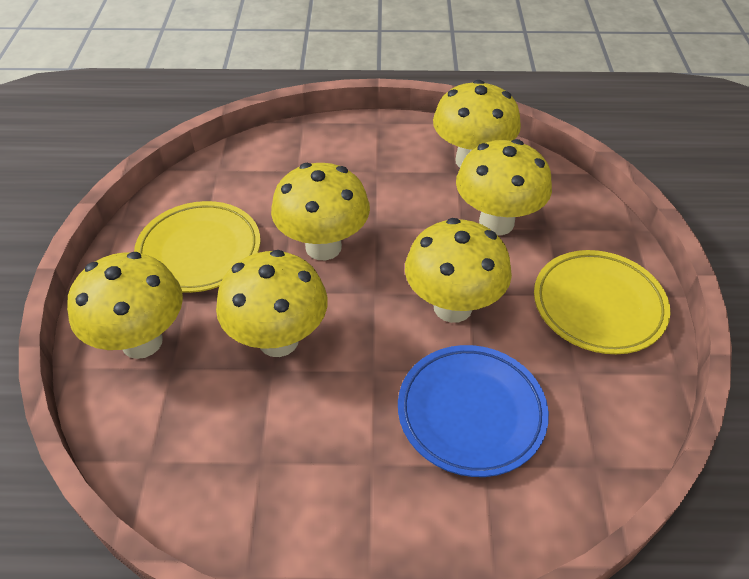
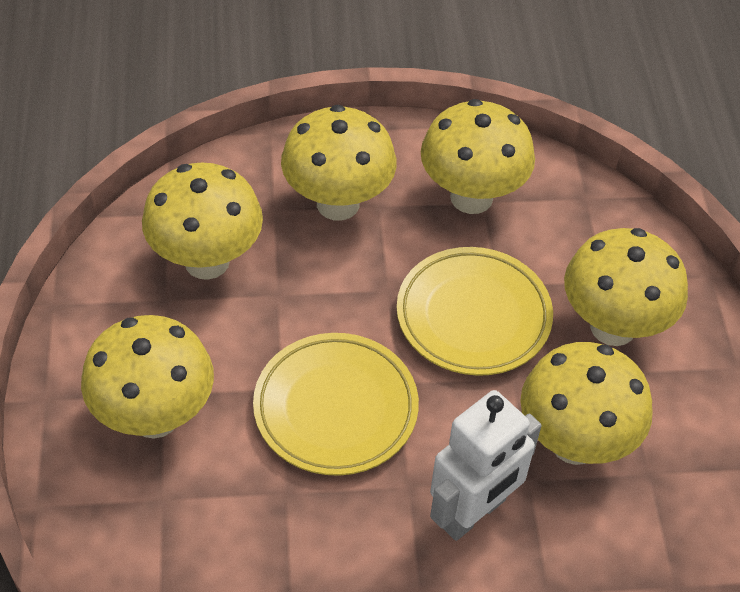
blue plate: [398,345,549,477] = 1 -> none = 0
white robot: none = 0 -> [430,390,542,541] = 1

